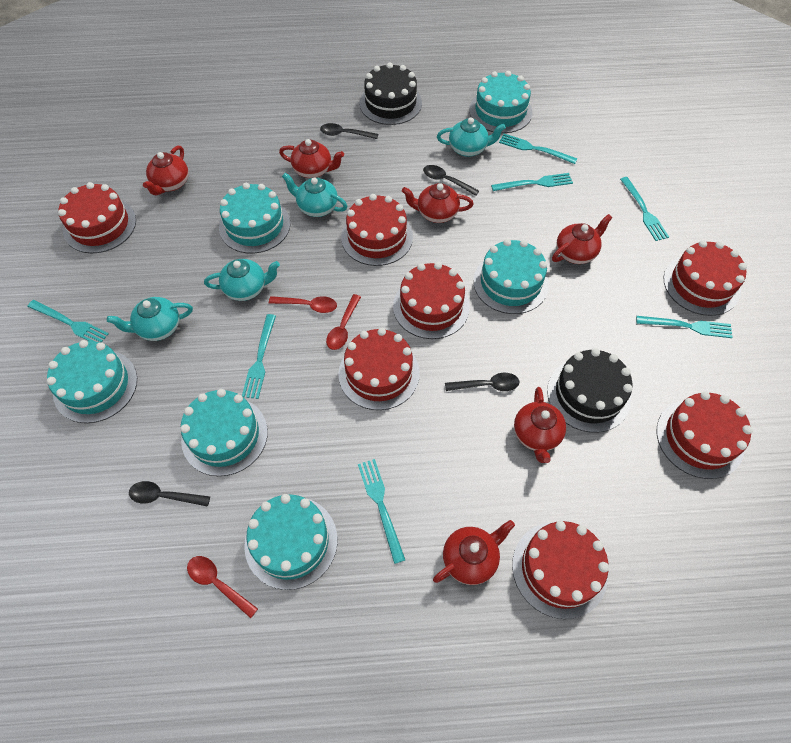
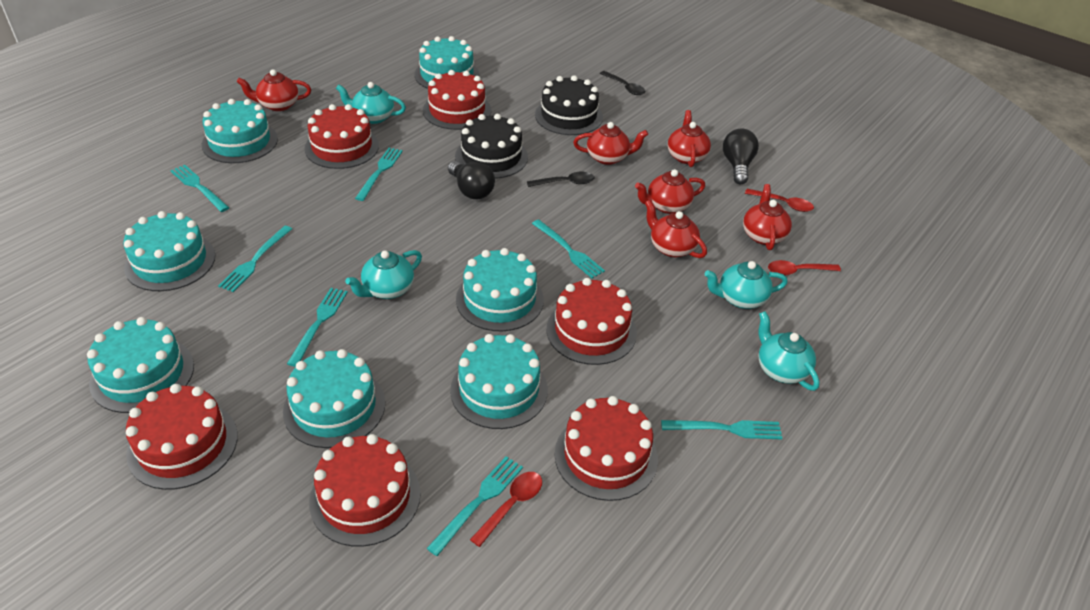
black light bulb: none = 0 -> [448,161,495,199] [723,129,759,184] = 2
black spoon: [129,481,210,507] [320,123,378,139] [423,165,479,196] [445,373,519,391] = 4 -> [527,172,594,187] [600,71,645,95] = 2
red cake: [58,182,136,253] [338,328,420,410] [341,194,413,266] [393,262,470,339] [512,521,609,619] [657,391,753,479] [663,240,747,316] = 7 -> [126,384,238,490] [305,104,379,169] [309,434,421,547] [423,70,491,130] [547,278,637,365] [554,396,658,501] = 6
turquoise cake: [47,340,137,423] [180,389,268,476] [219,183,291,254] [244,494,338,590] [469,71,533,133] [473,239,549,314] = 6 -> [87,317,194,413] [123,211,215,291] [202,99,278,163] [283,349,385,448] [414,36,479,89] [450,334,548,429] [456,248,544,331] = 7

